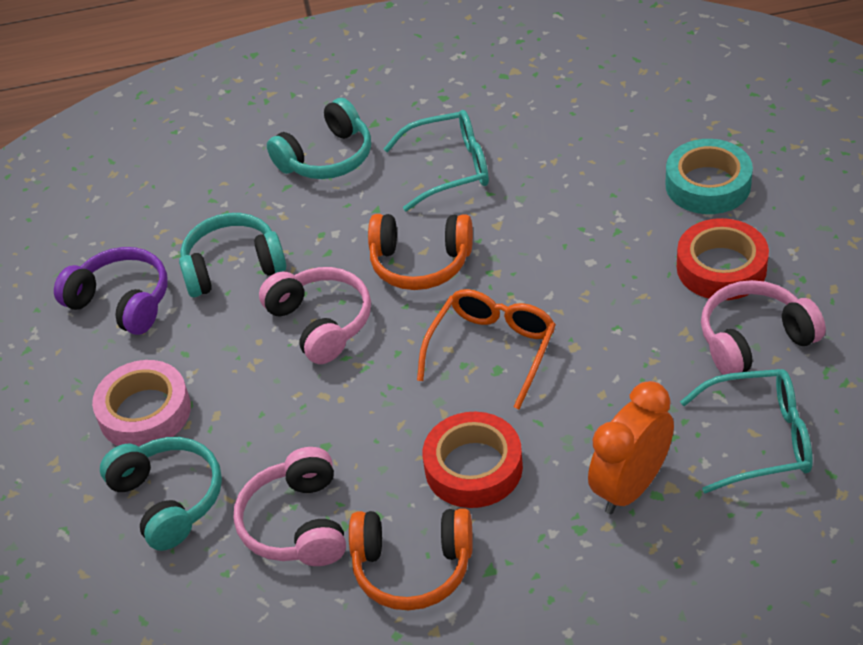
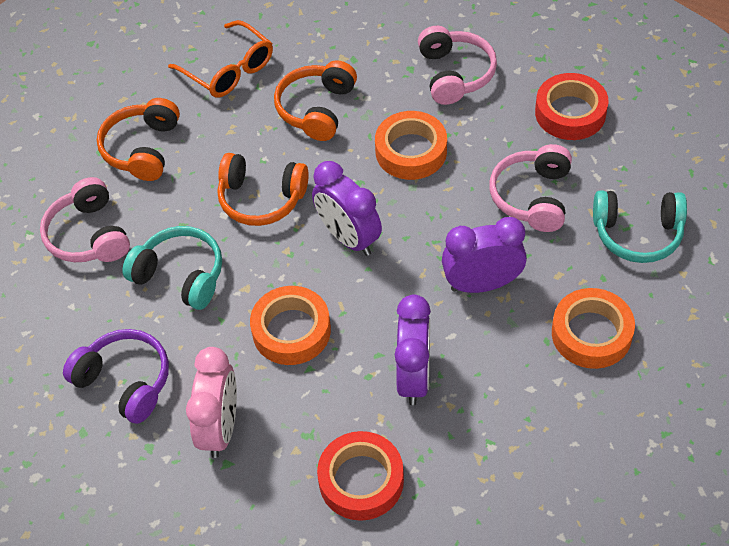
orange clock: [588,381,674,514] = 1 -> none = 0
orange headphones: [349,508,473,610] [368,214,473,290] = 2 -> [97,98,180,181] [217,153,309,226] [274,60,357,141] = 3
orange tape: none = 0 -> [250,286,331,365] [375,111,447,180] [552,288,635,369] = 3
pink clock: none = 0 -> [186,347,237,458] = 1
pink tape: [92,360,191,447] = 1 -> none = 0
purple clock: none = 0 -> [312,161,382,256] [395,295,431,405] [442,217,527,293] = 3
turquoise glasses: [384,110,489,211] [680,369,813,493] = 2 -> none = 0
turquoise headphones: [100,437,222,551] [179,213,286,297] [267,98,371,179] = 3 -> [122,226,222,310] [593,191,687,263] = 2
turquoise tape: [666,139,753,214] = 1 -> none = 0

